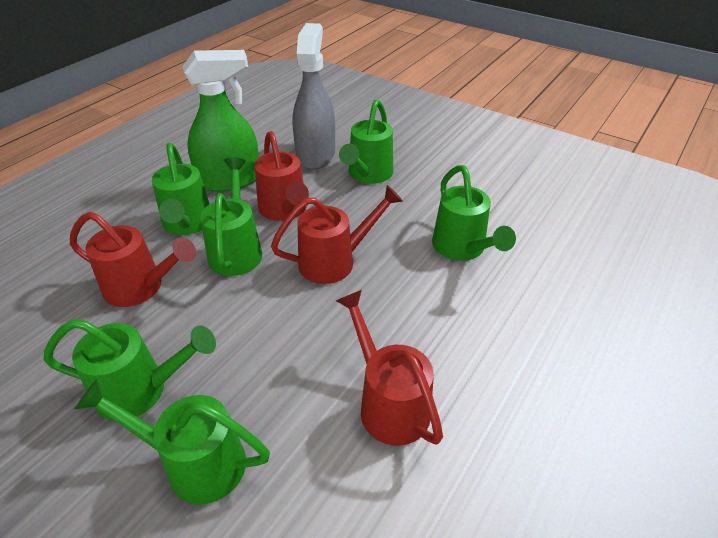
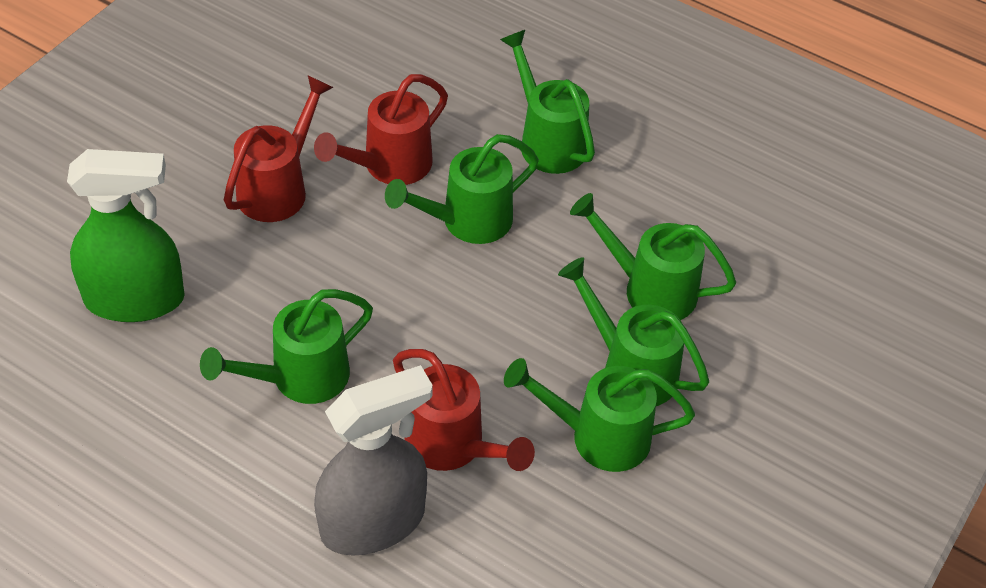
red watering can: [70,212,196,307] [255,131,309,221] [271,185,403,284] [336,290,443,446] = 4 -> [224,76,333,222] [314,74,448,185] [393,349,535,471] = 3

